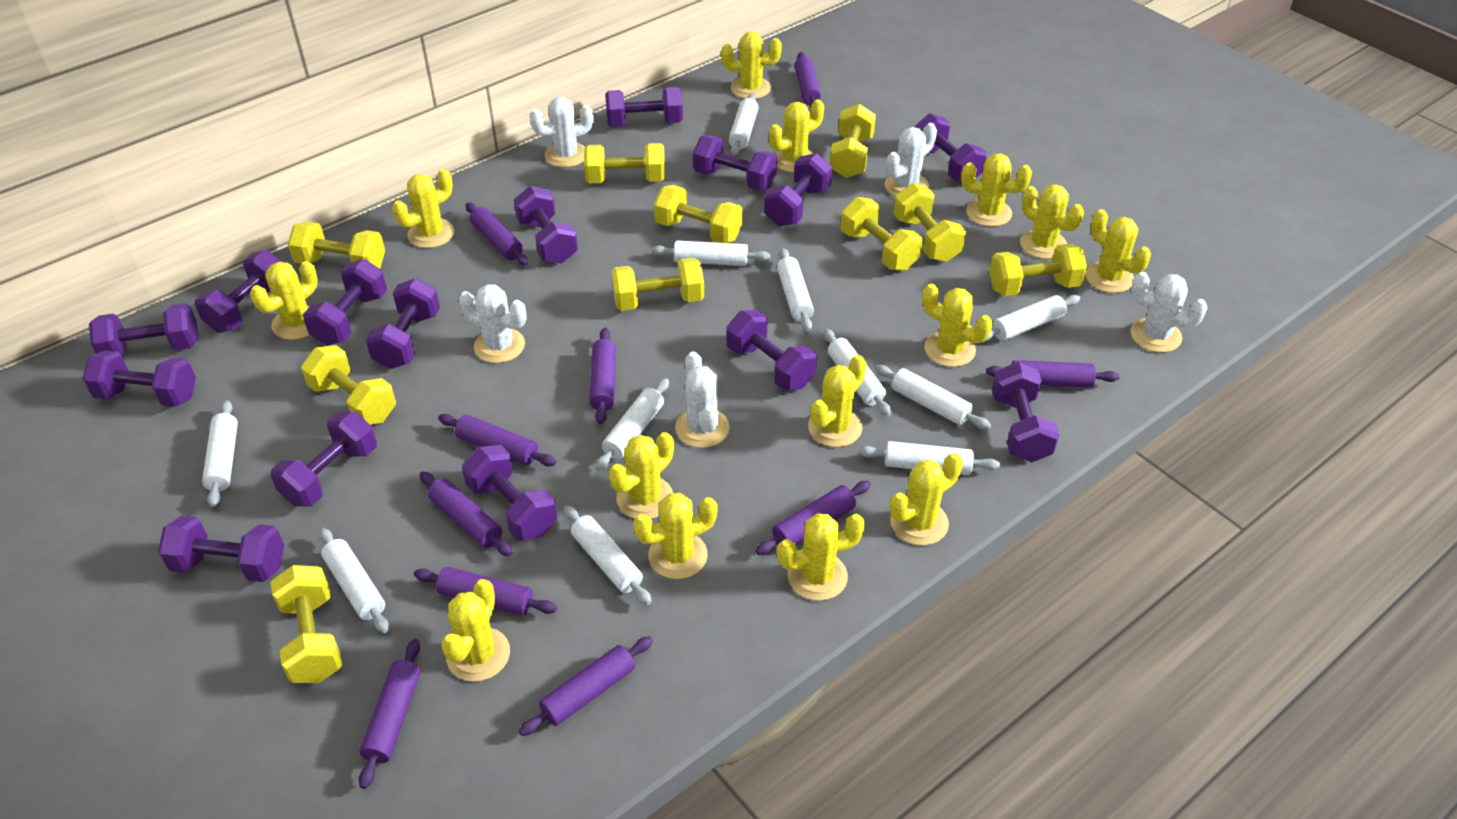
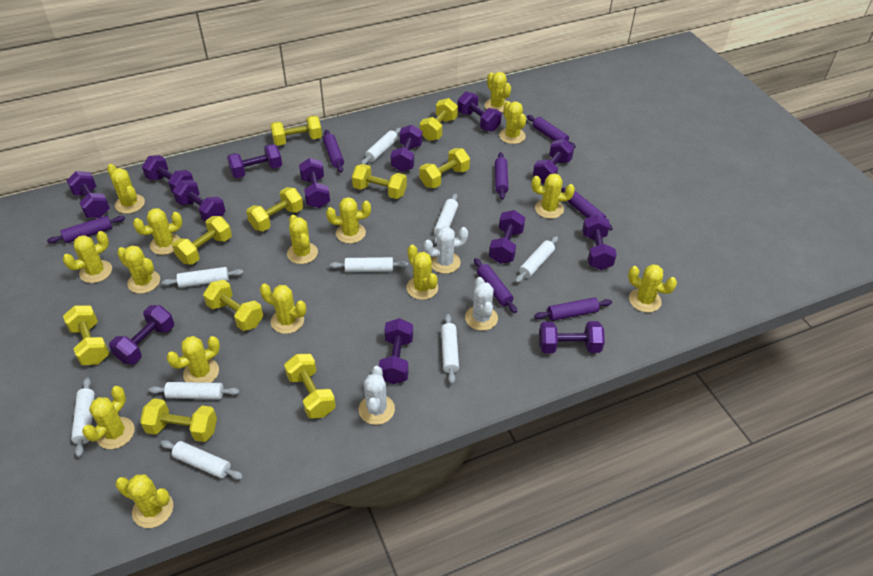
purple dumbbell: [82,350,196,407] [89,303,199,356] [158,515,284,582] [195,250,282,333] [271,412,377,507] [303,259,387,345] [365,278,440,369] [462,445,557,541] [514,186,578,263] [605,87,683,127] [693,135,778,191] [726,310,817,391] [764,153,832,226] [915,113,987,182] [992,362,1060,462] = 15 -> [67,171,110,218] [109,305,174,364] [142,155,194,193] [173,180,225,222] [227,144,282,178] [299,158,330,208] [379,318,413,384] [391,125,422,172] [458,92,502,131] [489,210,525,264] [533,139,574,184] [539,321,605,353] [582,214,617,270] = 13
purple rolling pin: [359,639,420,789] [414,567,557,615] [419,472,513,556] [438,414,556,466] [466,203,528,265] [519,636,653,736] [589,328,616,424] [756,481,871,555] [794,52,821,108] [986,360,1120,388] = 10 -> [47,216,125,243] [323,130,344,173] [474,258,517,313] [495,152,508,200] [527,115,576,148] [534,297,612,321] [561,188,613,230] = 7
white cactus: [459,284,527,363] [530,97,594,168] [675,351,730,448] [885,123,937,196] [1130,272,1208,353] = 5 -> [359,366,395,425] [423,227,468,274] [465,277,498,331] = 3
white rolling pin: [202,400,238,507] [319,528,389,633] [563,505,652,605] [596,378,669,471] [652,240,770,266] [729,93,759,156] [777,248,814,331] [823,329,892,417] [859,441,1000,475] [875,365,991,430] [985,295,1080,341] = 11 -> [71,378,95,457] [149,382,240,399] [160,440,243,480] [162,267,244,288] [330,257,408,272] [361,128,401,164] [434,193,458,244] [441,314,459,384] [515,236,558,283] = 9
yellow cactus: [250,261,318,340] [392,169,454,248] [441,579,510,682] [609,432,674,519] [633,493,718,579] [721,31,782,99] [769,99,824,173] [777,513,865,601] [808,355,867,447] [890,453,963,545] [922,284,993,367] [961,154,1032,227] [1020,184,1084,259] [1085,209,1151,293] = 14 -> [63,231,112,283] [82,386,135,449] [107,164,145,214] [115,474,173,528] [117,245,160,294] [133,208,183,255] [166,336,220,383] [260,284,306,334] [287,215,318,264] [326,197,371,244] [406,245,438,300] [485,72,511,113] [499,101,526,144] [532,173,575,219] [628,264,677,312] = 15

